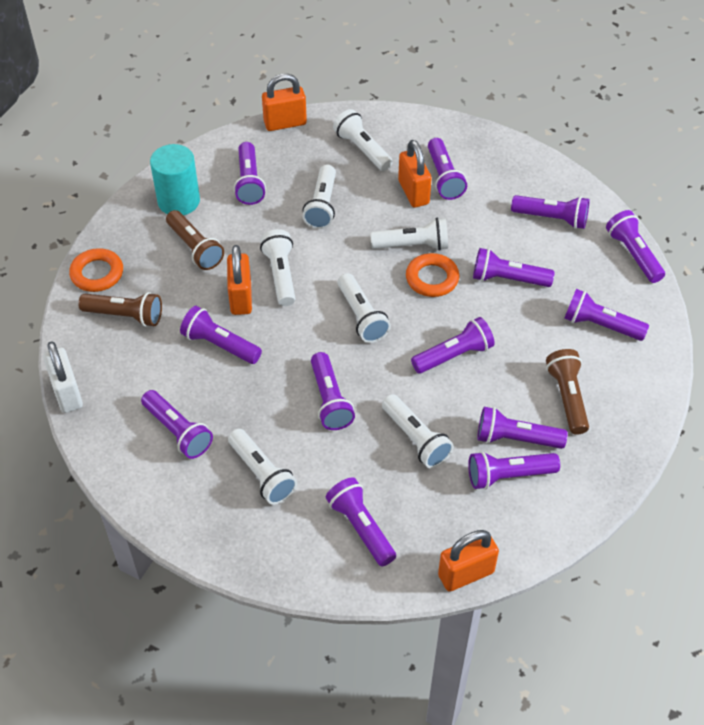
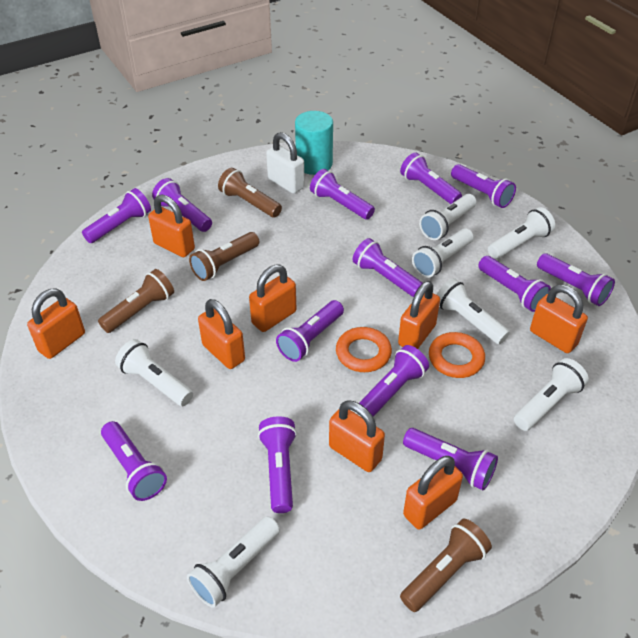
brown flashlight: [78,292,162,327] [166,210,224,270] [546,349,589,435] = 3 -> [98,269,174,333] [189,232,259,281] [218,168,282,218] [400,519,492,612] = 4
orange padlock: [227,245,252,315] [262,73,307,131] [398,140,432,208] [438,530,499,592] = 4 -> [27,288,85,359] [148,195,195,257] [198,299,245,369] [249,265,297,332] [329,400,385,472] [398,281,440,349] [403,456,463,530] [530,285,588,353] = 8

